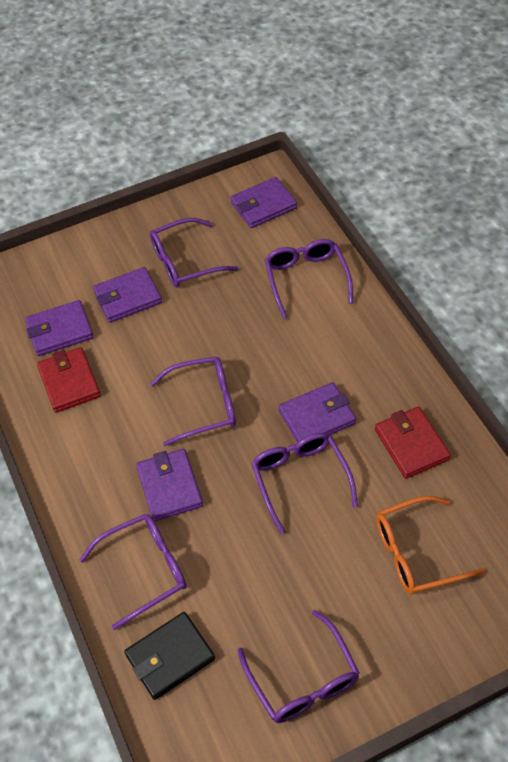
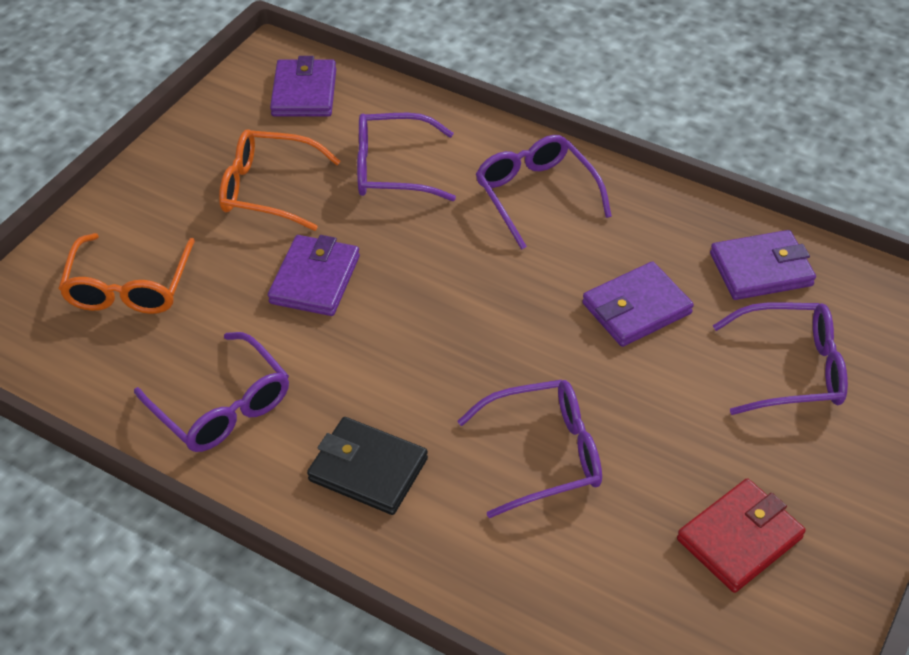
orange glasses: [376,496,485,594] = 1 -> [58,233,195,314] [219,130,341,231] = 2
purple glasses: [79,514,186,630] [150,218,238,288] [150,356,236,447] [237,610,360,723] [251,433,358,534] [265,239,353,319] = 6 -> [134,332,289,452] [357,113,456,201] [457,379,602,518] [476,135,612,250] [713,302,848,415] = 5
purple wallet: [25,300,94,356] [93,267,162,323] [136,449,203,521] [230,177,297,228] [279,382,356,443] = 5 -> [268,235,360,316] [270,56,336,117] [582,261,694,347] [710,230,816,300] = 4
red wallet: [37,347,101,413] [375,407,451,479] = 2 -> [677,478,806,593] = 1

